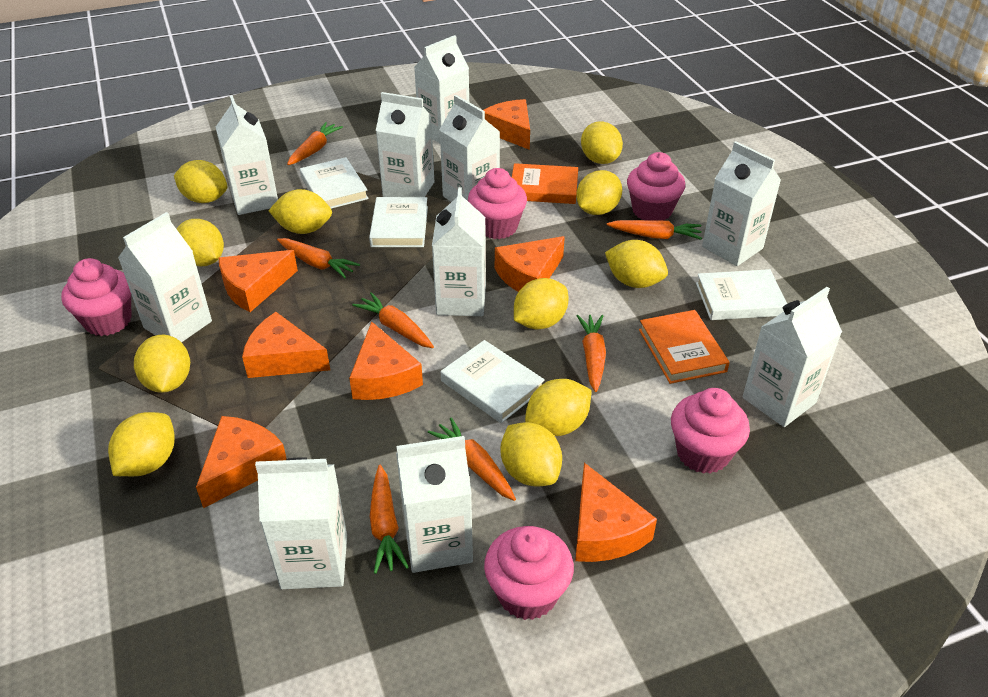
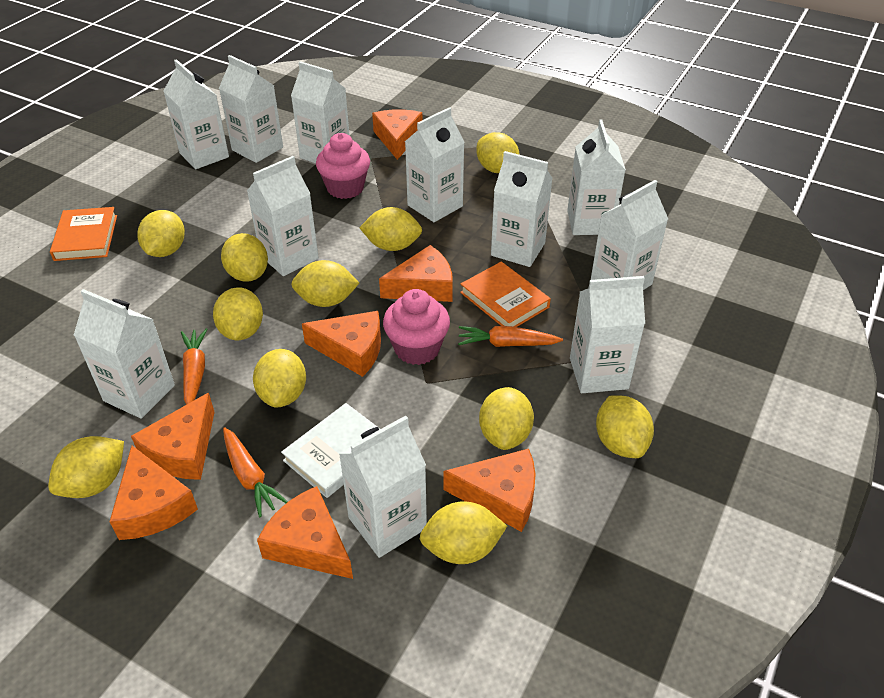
orange carrot: [277,238,360,278] [287,122,343,165] [352,292,434,348] [370,465,409,574] [428,417,516,501] [577,315,606,392] [607,220,702,240] = 7 -> [181,328,208,405] [223,427,288,517] [458,326,563,347] = 3
pink cupcake: [61,258,131,336] [468,168,527,239] [484,526,574,620] [627,152,685,221] [671,388,750,474] = 5 -> [316,133,370,199] [383,289,450,365] = 2
white book: [300,157,369,209] [369,197,428,247] [441,340,545,423] [696,269,787,320] = 4 -> [281,403,380,498] = 1
white carton: [118,212,212,343] [216,95,278,215] [255,457,347,589] [376,92,434,197] [396,436,473,573] [414,35,469,143] [432,187,486,316] [439,95,500,202] [702,141,781,266] [743,287,842,427] = 10 -> [74,289,175,419] [163,59,229,169] [219,55,283,163] [247,156,319,276] [291,61,350,164] [339,416,427,558] [405,107,465,222] [491,151,553,267] [567,120,626,235] [570,276,645,393] [591,180,668,290] = 11

